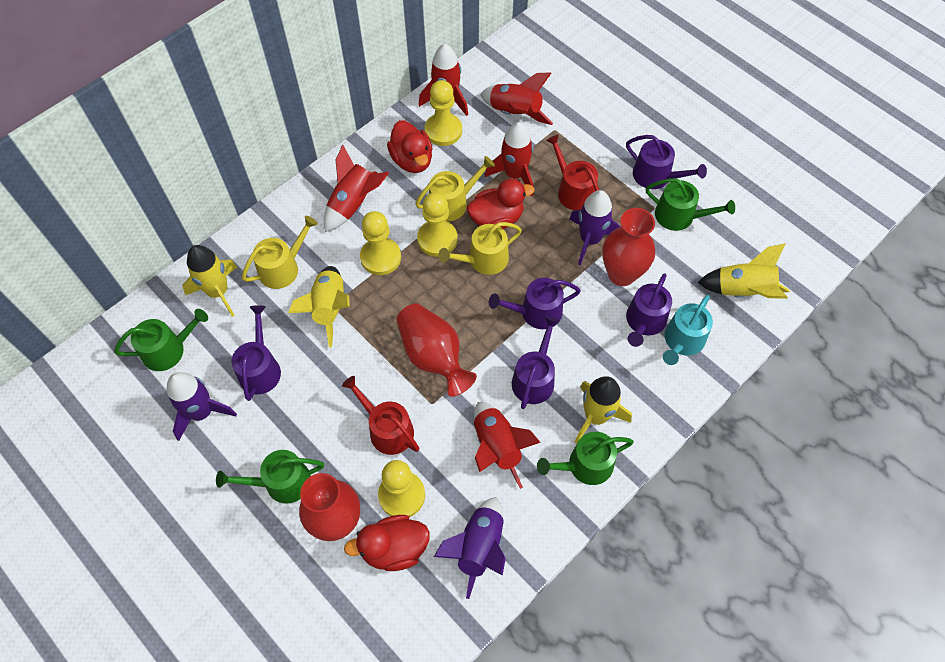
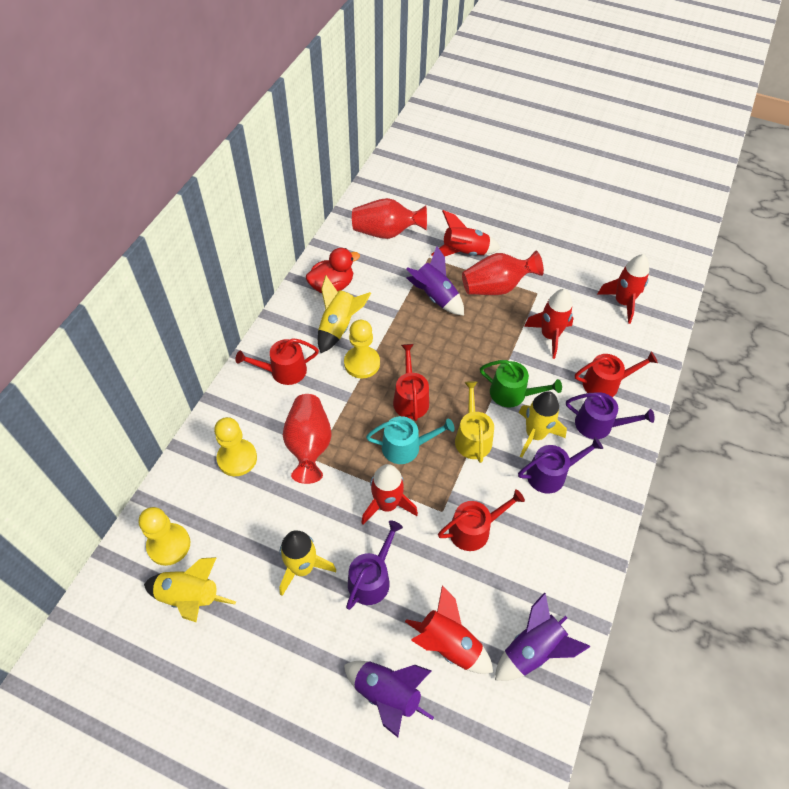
green watering can: [114,309,208,371] [216,450,324,504] [537,432,634,485] [646,178,735,231] = 4 -> [480,360,562,407] = 1
purple watering can: [232,305,281,401] [489,278,581,329] [512,316,560,409] [626,135,707,189] [626,273,672,347] = 5 -> [346,520,403,610] [518,437,603,494] [566,392,655,439] = 3
red duck: [344,515,430,571] [387,120,433,173] [467,178,535,229] = 3 -> [306,248,360,293] = 1
red watering can: [342,376,419,455] [546,134,599,210] = 2 -> [235,338,319,385] [393,344,429,421] [438,489,525,551] [575,352,658,397] = 4
yellow pawn: [360,211,401,275] [378,460,425,517] [417,192,458,257] [425,80,462,146] = 4 -> [139,507,190,566] [214,417,257,476] [344,320,380,378] = 3
yellow watering can: [242,216,318,289] [415,156,495,221] [438,222,522,275] = 3 -> [455,381,494,463] = 1

